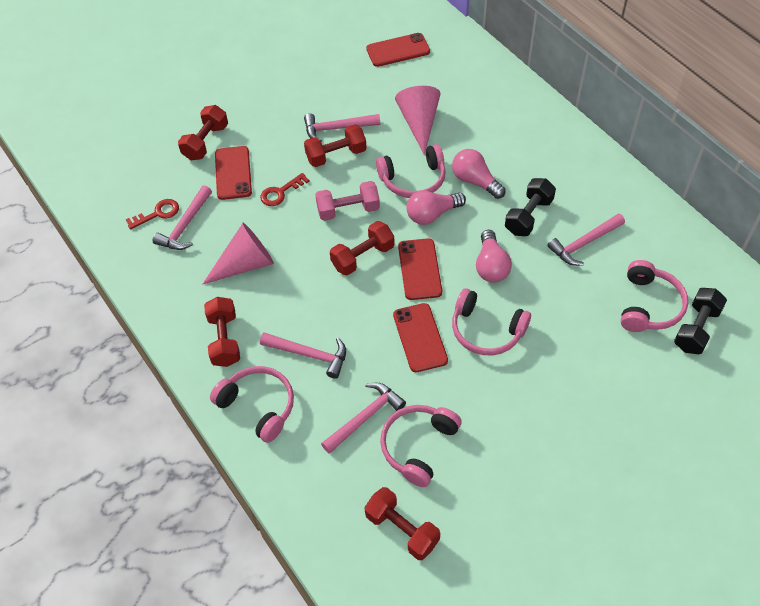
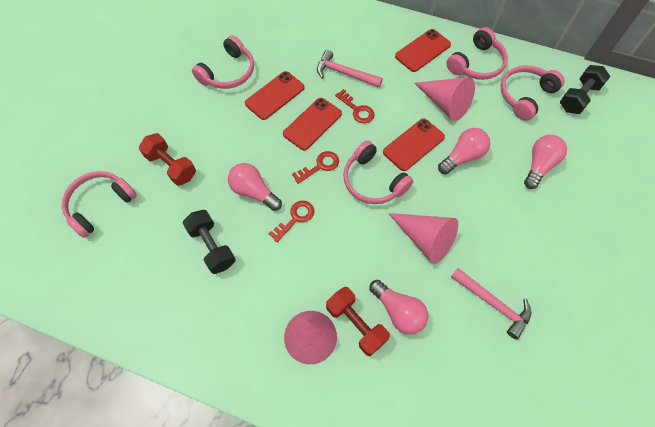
pink cone: [202,223,274,285] [395,86,441,155] = 2 -> [284,311,337,364] [388,213,458,264] [415,77,475,121] = 3
pink dumbbell: [315,181,380,221] = 1 -> none = 0
pink hammer: [152,185,212,250] [260,332,346,379] [304,113,380,142] [321,382,406,454] [547,214,625,266] = 5 -> [317,50,383,88] [451,268,531,340] = 2
pink light bulb: [407,190,466,225] [452,149,506,199] [476,230,512,283] = 3 -> [228,163,282,211] [369,280,428,335] [438,128,490,174] [524,135,567,189] = 4
red dumbbell: [178,105,228,160] [204,297,240,367] [304,124,366,167] [330,221,394,276] [364,487,440,560] = 5 -> [139,133,196,186] [326,287,390,356] = 2
red key: [126,199,179,229] [260,173,310,206] = 2 -> [268,201,314,242] [292,151,339,184] [335,89,375,123] = 3

